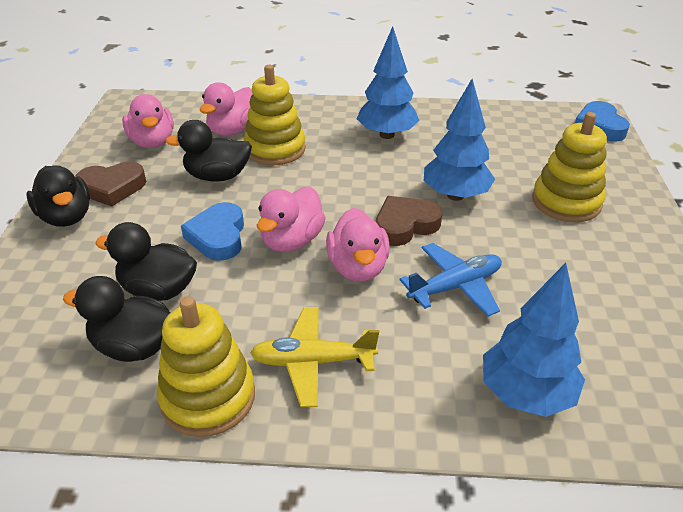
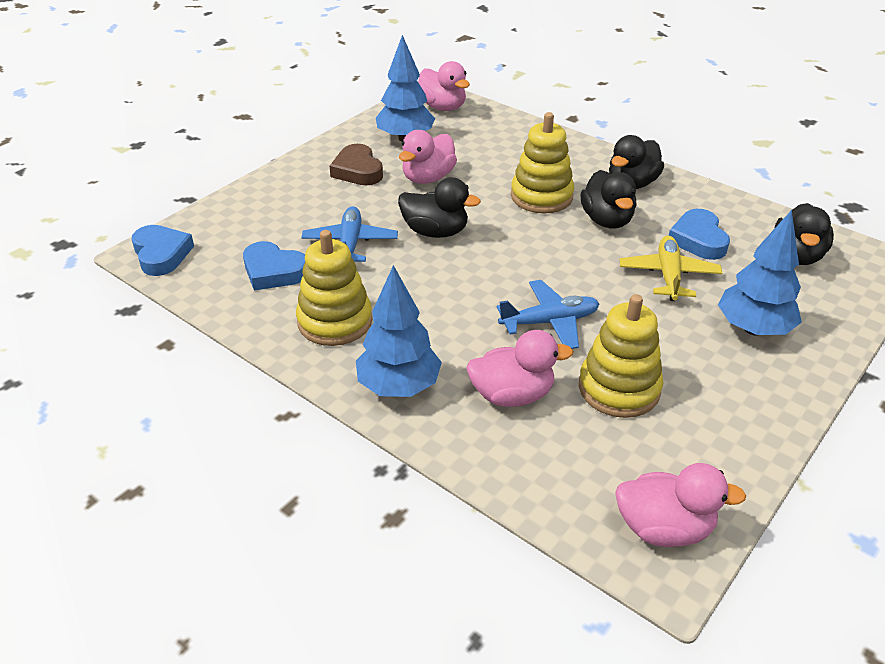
blue heart: [181,202,244,261] [575,101,630,141] = 2 -> [132,225,194,276] [243,241,306,291] [669,209,730,260] = 3
blue plane: [399,243,502,317] = 1 -> [301,206,398,262] [497,280,599,349] = 2
brown heart: [75,162,146,206] [376,196,442,246] = 2 -> [330,144,383,185] = 1

